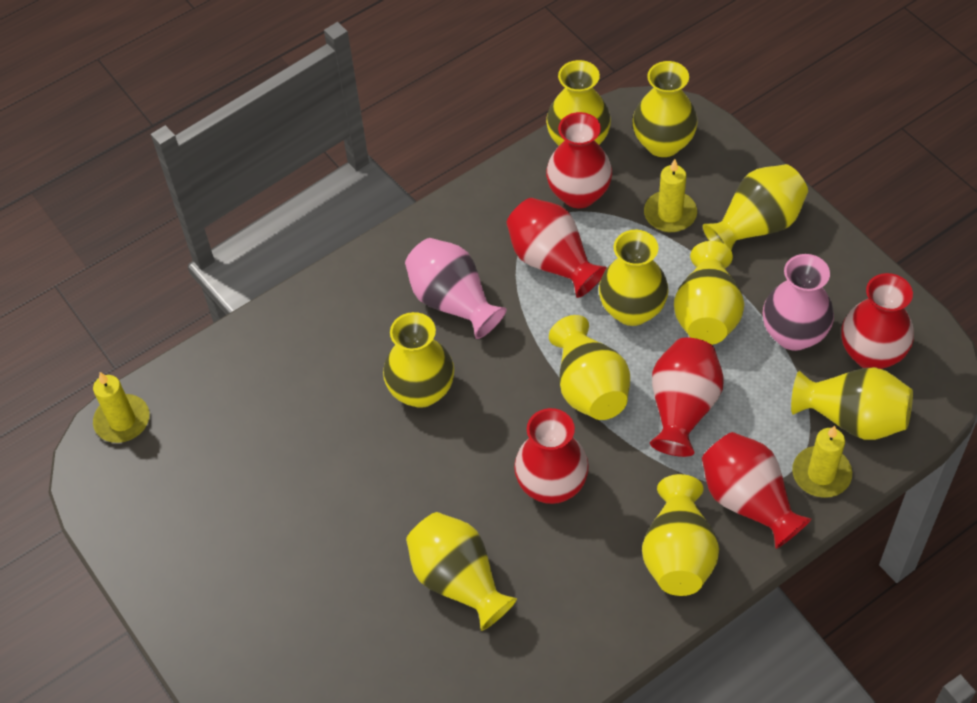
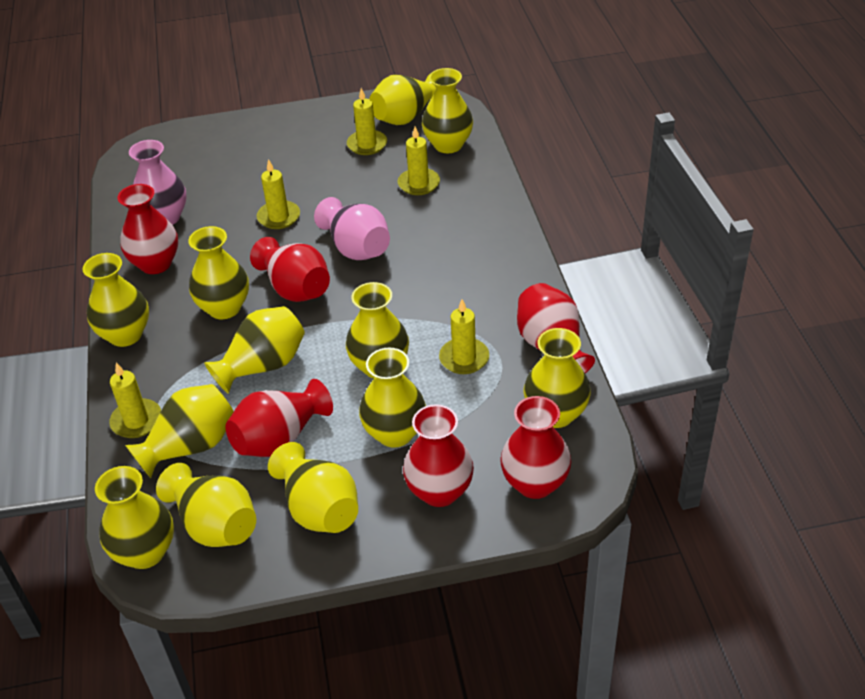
yellow candle: [93,372,149,443] [644,159,697,232] [792,426,852,498] = 3 -> [109,363,161,438] [257,159,300,229] [347,88,387,155] [398,127,440,195] [439,299,489,374] = 5
yellow vase: [383,312,454,408] [406,512,517,631] [546,60,611,146] [549,315,630,420] [599,230,669,326] [632,61,698,157] [642,474,719,596] [674,241,744,345] [703,164,808,251] [791,367,913,440] = 10 -> [83,253,149,347] [95,466,174,569] [125,384,234,478] [156,463,256,547] [188,226,249,319] [204,306,305,394] [268,442,358,533] [346,282,409,378] [359,348,426,448] [369,74,436,125] [422,68,473,153] [523,328,591,428] = 12

